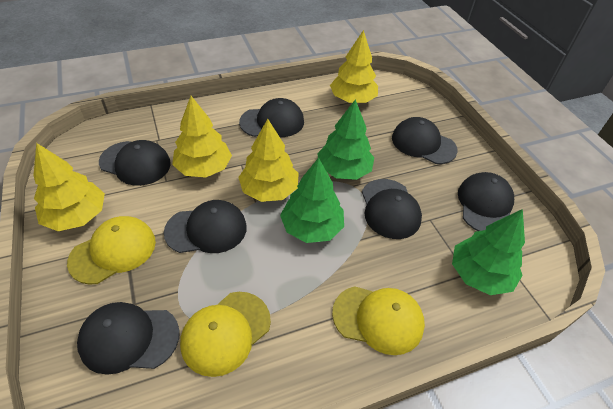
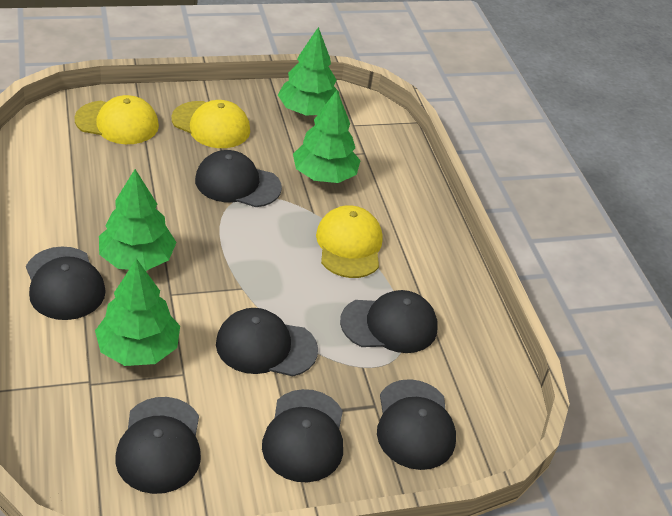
green tree: [280,157,344,243] [317,99,374,180] [452,209,525,295] = 3 -> [95,258,180,366] [99,169,177,271] [278,27,340,116] [293,90,361,183] = 4
yellow tree: [33,143,105,231] [172,96,232,178] [238,119,299,202] [330,30,378,103] = 4 -> none = 0

